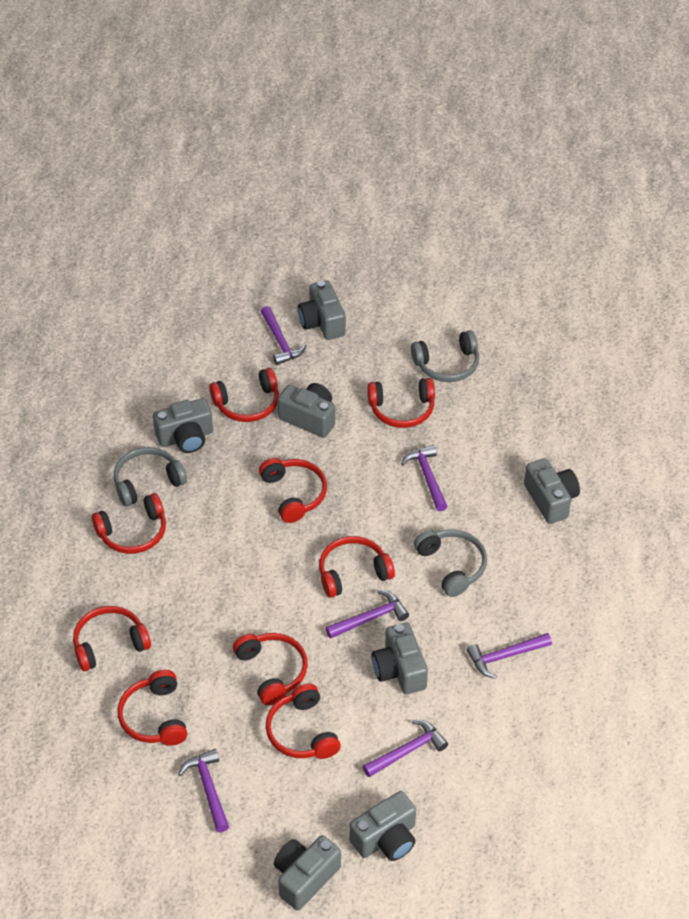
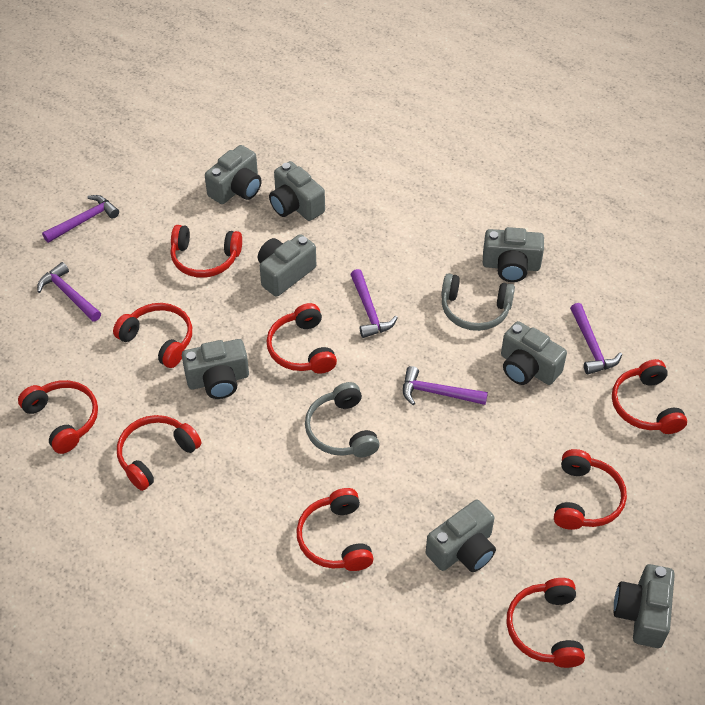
grey camera: [153,398,213,453] [274,835,341,911] [277,383,335,438] [298,280,346,340] [349,791,416,861] [372,623,428,694] [524,458,580,524] = 7 -> [182,339,249,399] [205,145,262,204] [258,234,316,297] [269,161,325,221] [426,500,496,572] [483,227,544,282] [501,321,567,385] [614,564,675,648] = 8
grey headphones: [114,447,187,506] [411,330,479,382] [414,529,487,597] = 3 -> [305,382,380,457] [441,273,515,331] = 2
purple hammer: [178,749,229,832] [260,306,307,365] [326,590,409,639] [363,719,448,777] [401,445,448,511] [466,633,552,678] = 6 -> [37,262,101,322] [42,195,119,243] [350,269,398,338] [403,366,488,405] [570,303,622,374] = 5

